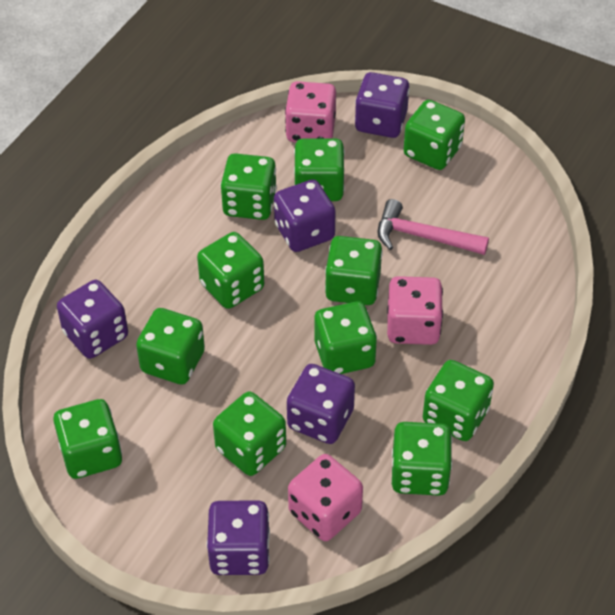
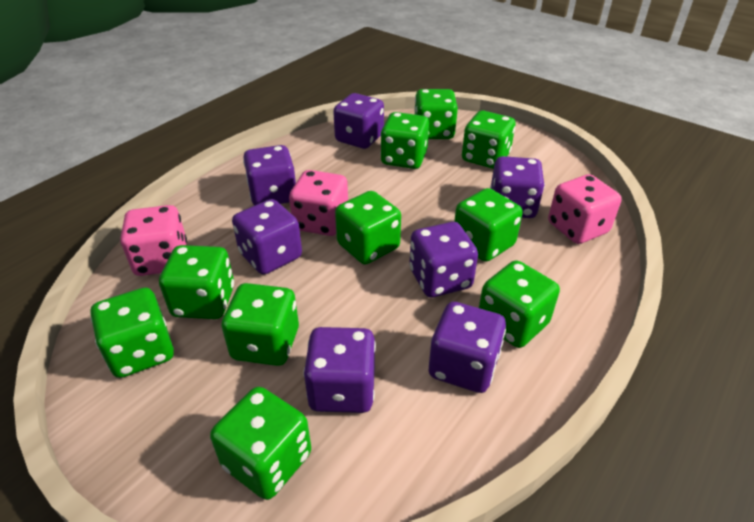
green dice: [53,399,122,479] [136,308,205,385] [197,232,264,309] [213,392,286,476] [220,153,277,220] [294,138,345,201] [314,301,377,374] [325,236,383,305] [392,422,452,496] [404,100,465,170] [423,360,494,441] = 11 -> [90,287,174,378] [159,245,234,319] [210,387,311,500] [221,283,299,366] [335,191,401,265] [381,112,429,169] [414,89,458,139] [454,188,523,262] [462,111,516,169] [479,260,560,348] = 10
pink hammer: [377,199,489,255] = 1 -> none = 0
purple dice: [57,280,128,359] [206,500,270,575] [274,179,336,252] [287,364,355,444] [355,72,410,138] = 5 -> [232,199,302,274] [243,145,296,206] [303,327,376,413] [333,93,384,149] [409,222,478,297] [429,302,506,393] [490,156,545,218] = 7

